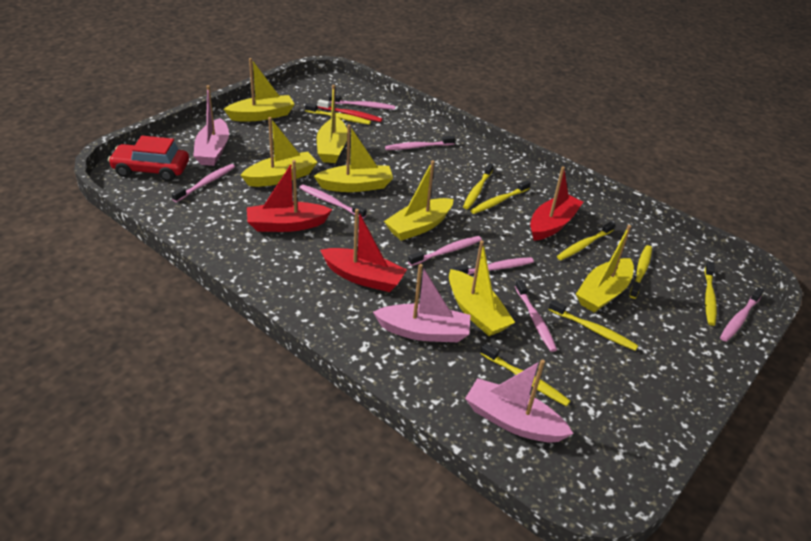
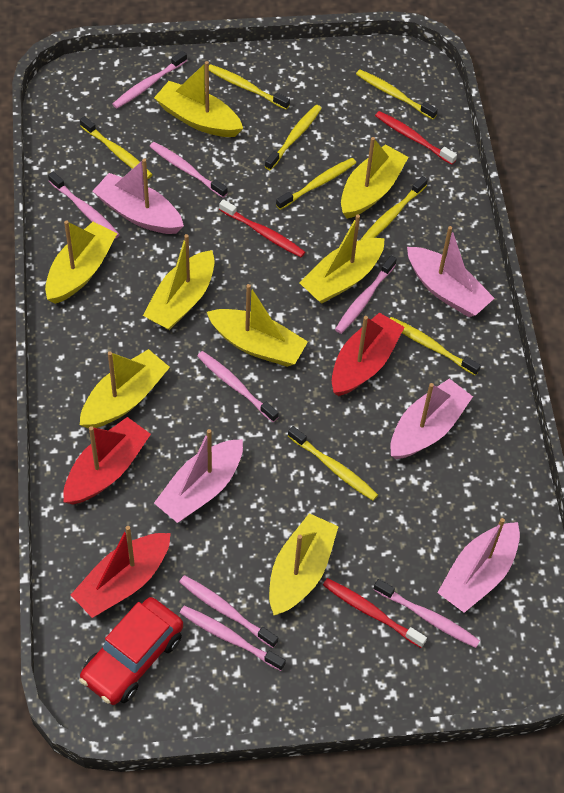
pink boat: [193,85,229,166] [373,264,471,342] [465,359,573,442] = 3 -> [93,158,184,234] [154,429,243,523] [390,378,473,459] [407,226,495,317] [437,518,520,613] = 5
red toothbrush: [318,99,382,122] = 1 -> [219,199,305,257] [323,578,427,648] [375,111,457,165] = 3
yellow boat: [224,58,295,121] [240,117,317,187] [314,125,393,192] [317,85,347,163] [384,160,454,241] [449,240,515,336] [576,225,634,313] = 7 -> [45,220,117,304] [80,349,170,429] [143,234,215,330] [154,61,243,137] [207,284,308,367] [269,513,339,615] [300,214,385,304] [341,137,409,219] = 8

